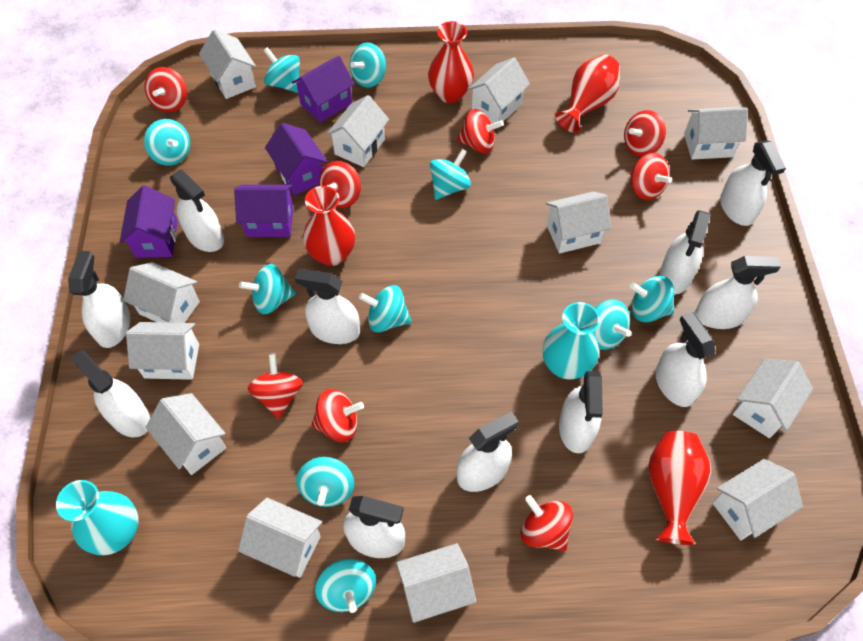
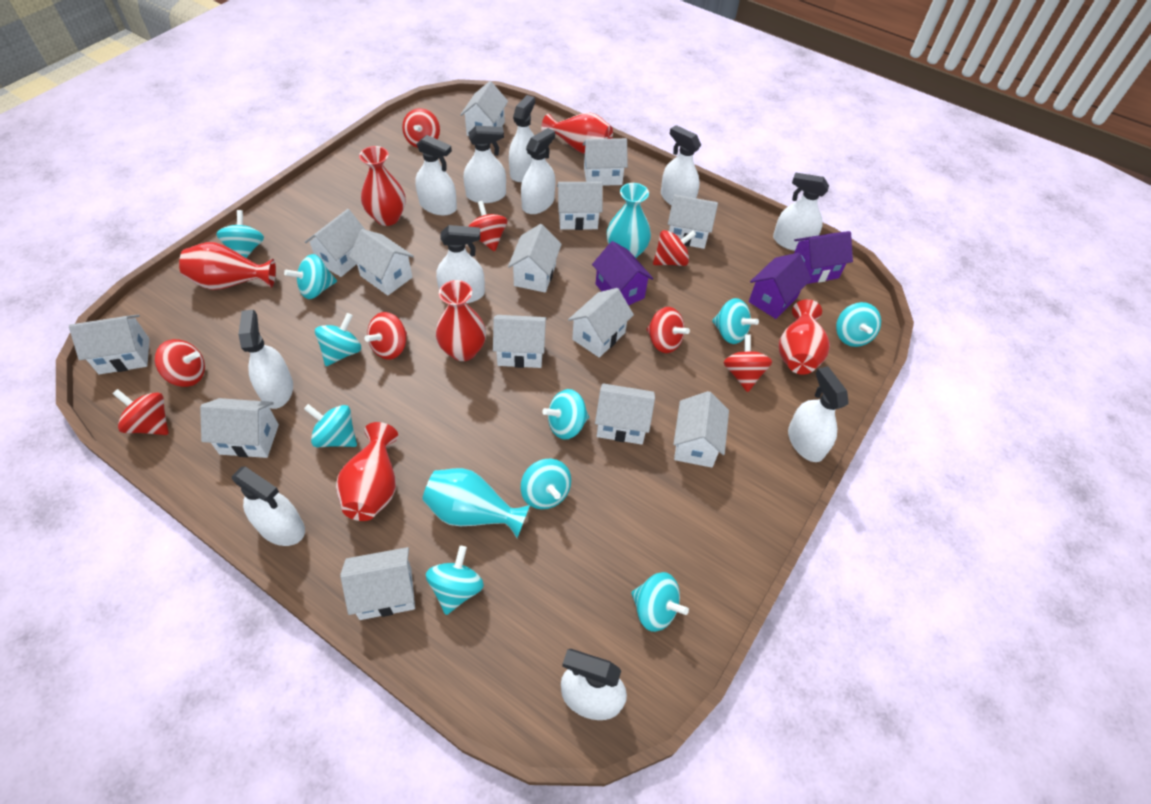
purple house: [120,185,178,258] [234,184,294,237] [265,123,328,195] [292,56,355,123] = 4 -> [592,241,653,305] [749,253,811,319] [794,231,853,284] = 3
red vase: [303,186,355,266] [428,21,474,103] [555,54,620,133] [648,431,711,545] = 4 -> [179,242,276,290] [336,422,398,521] [359,146,406,226] [436,280,486,361] [541,112,613,154] [779,299,830,375] = 6
white house: [123,262,200,323] [126,322,199,380] [146,393,226,475] [199,29,256,99] [238,498,322,578] [326,95,389,167] [396,543,477,623] [467,58,530,123] [546,192,611,253] [684,107,748,160] [712,459,803,540] [733,359,813,438] = 12 -> [69,315,150,375] [200,398,279,458] [305,209,365,277] [340,547,415,620] [349,229,414,296] [460,81,508,136] [493,315,547,368] [508,224,562,293] [557,182,603,230] [568,288,634,358] [583,138,628,186] [595,383,655,445] [668,195,718,249] [673,391,729,468] = 14

